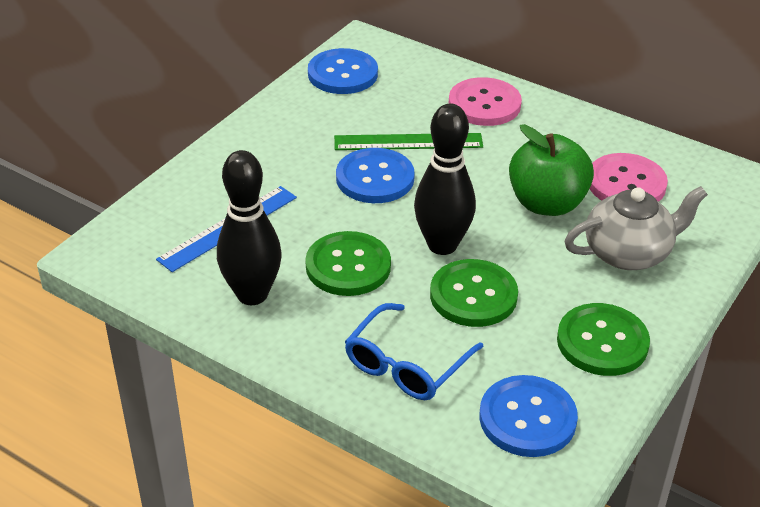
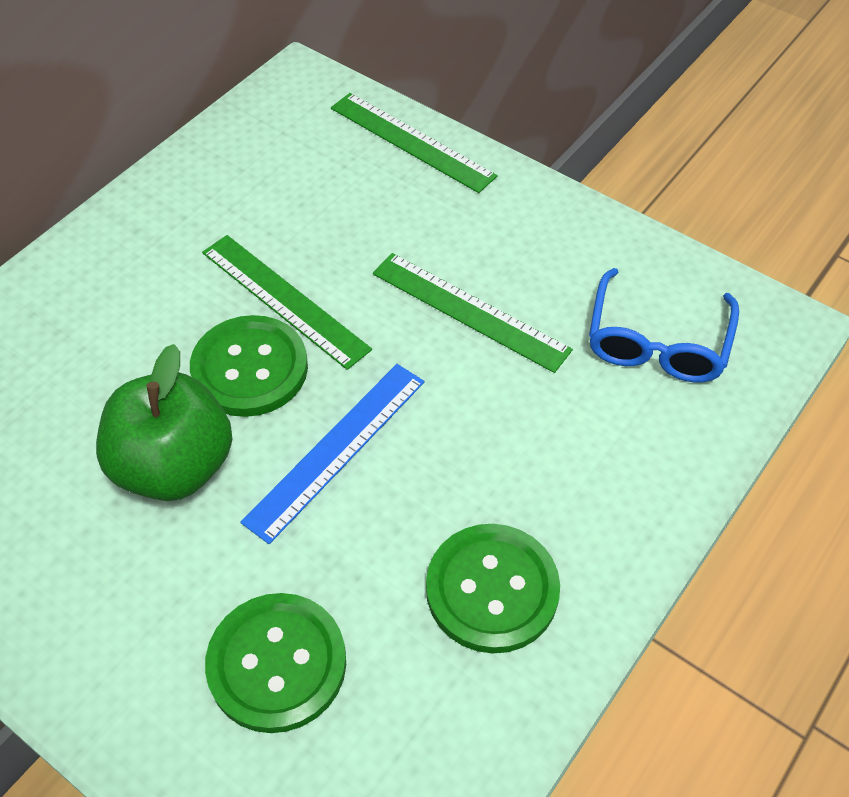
black bowling pin: [217,150,281,305] [414,103,476,255] = 2 -> none = 0
blue button: [308,48,378,94] [336,148,415,203] [479,375,578,457] = 3 -> none = 0
green ruler: [334,133,483,150] = 1 -> [202,235,372,370] [331,93,498,193] [373,253,573,373] = 3
grey teapot: [564,186,708,270] = 1 -> none = 0
pink button: [449,77,522,126] [590,153,668,202] = 2 -> none = 0

